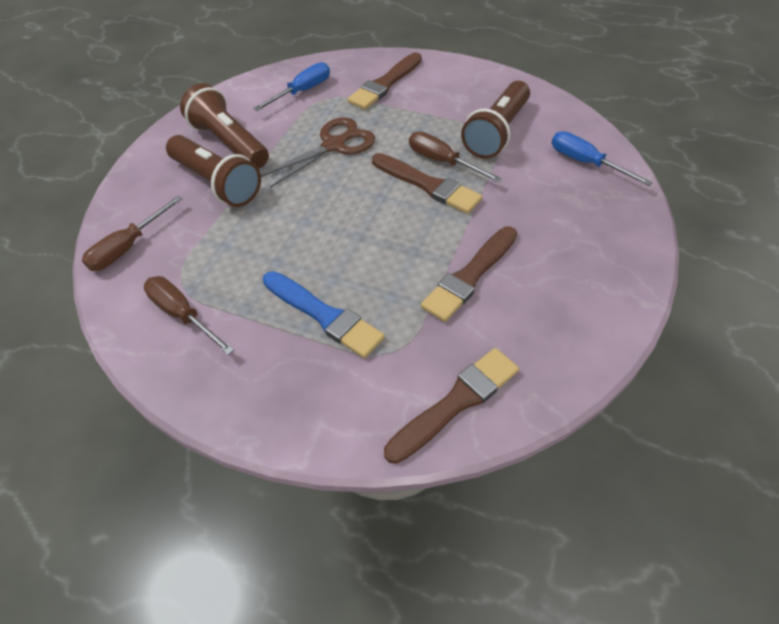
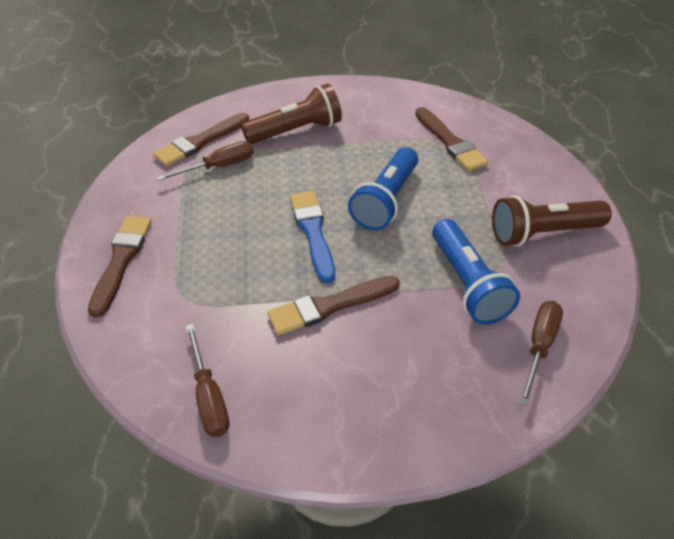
blue flashlight: none = 0 -> [348,147,418,231] [432,219,520,325] = 2
blue screwdriver: [253,62,330,111] [552,131,653,186] = 2 -> none = 0
brown flashlight: [166,135,261,207] [180,83,269,168] [461,81,530,159] = 3 -> [241,84,342,144] [492,195,612,247] = 2
brown scissors: [261,117,375,188] = 1 -> none = 0

